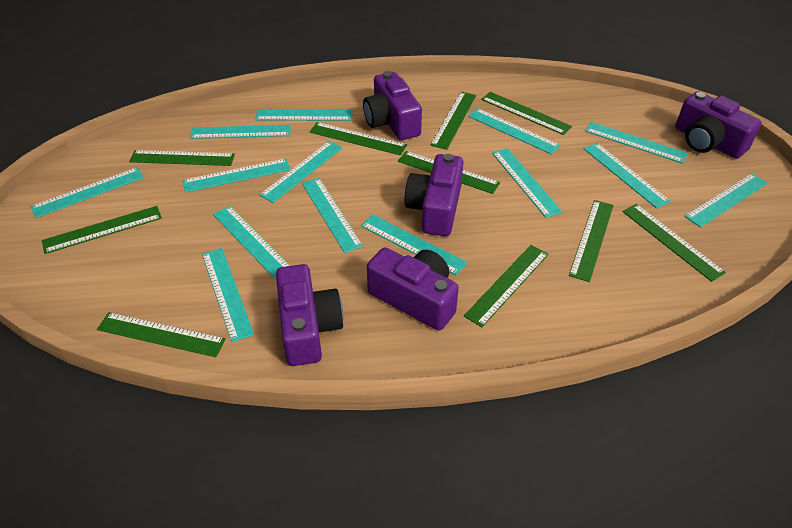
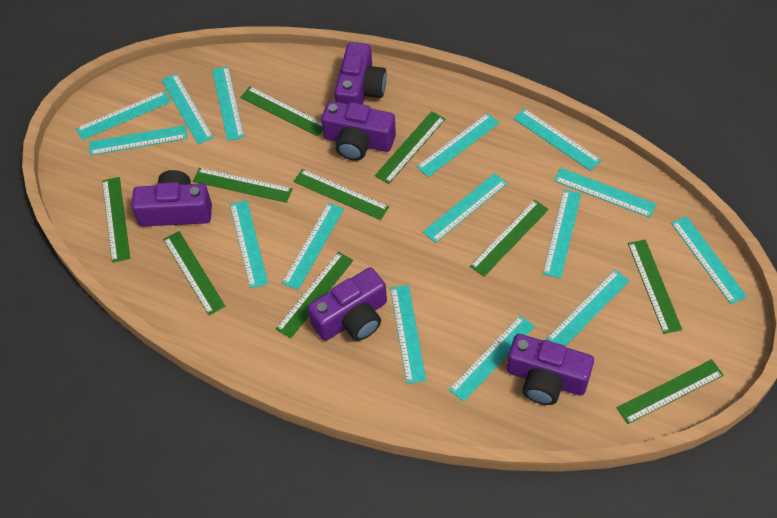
turquoise ruler: [30,167,144,218] [183,158,291,193] [190,125,291,139] [202,248,254,342] [213,206,290,279] [255,110,352,121] [259,141,342,203] [302,178,363,253] [361,214,467,275] [468,108,561,155] [492,148,562,218] [584,143,671,208] [585,122,688,164] [684,173,768,227] = 14 -> [76,91,171,140] [89,125,187,156] [162,73,214,144] [212,66,244,141] [230,200,268,288] [282,203,344,290] [390,285,426,384] [416,113,499,177] [423,173,508,243] [449,315,535,402] [513,108,601,171] [543,190,582,278] [546,270,630,346] [554,168,656,218] [671,216,747,304] = 15

